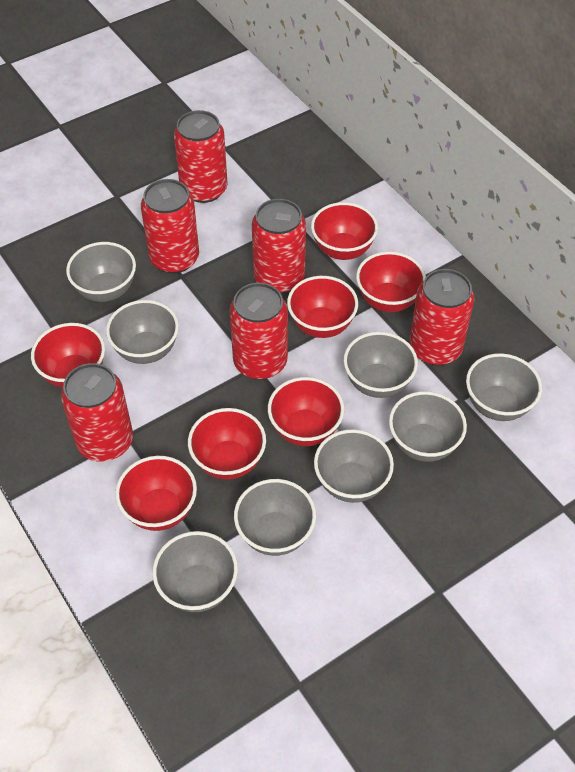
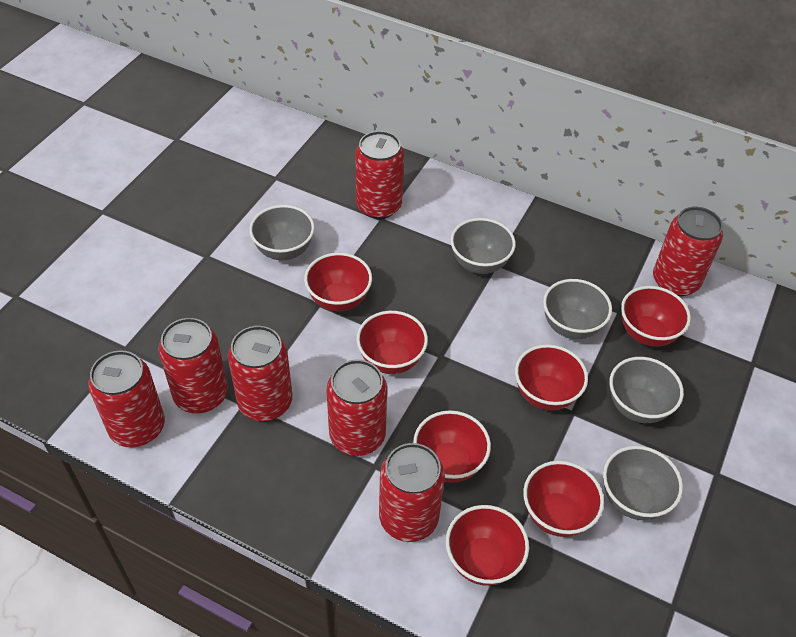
grey bowl: [66,242,136,302] [106,300,179,364] [152,531,238,612] [234,479,316,556] [314,429,394,503] [344,332,418,398] [389,391,467,462] [466,353,542,421] = 8 -> [249,205,315,260] [450,218,516,274] [543,279,612,339] [603,446,683,520] [609,357,684,423] = 5
red can: [61,363,133,462] [141,179,199,274] [174,110,228,203] [229,283,288,379] [252,199,306,294] [409,269,475,365] = 6 -> [88,350,165,447] [158,318,228,413] [228,326,292,421] [326,359,387,456] [355,131,404,219] [379,443,445,542] [653,207,723,297] = 7

